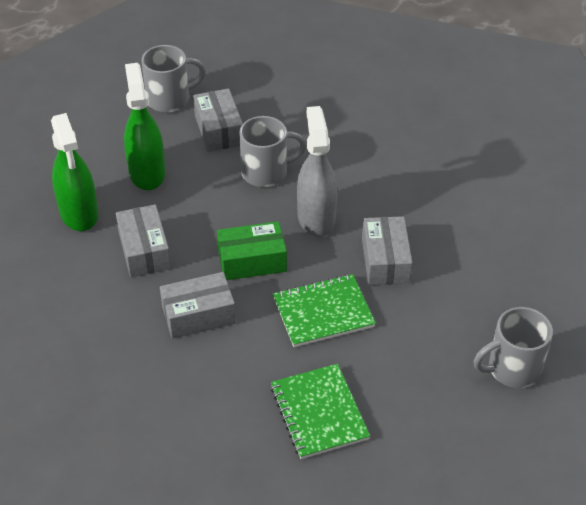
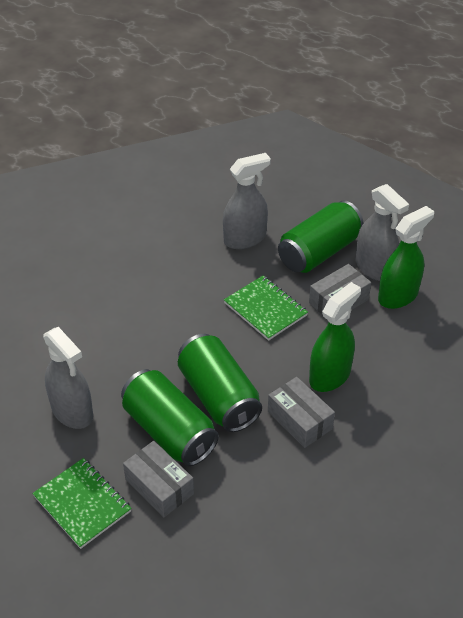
green box: [217,221,287,280] = 1 -> none = 0
green can: none = 0 -> [121,369,219,466] [178,334,262,432] [278,201,363,273] = 3
grey box: [116,204,171,277] [160,272,236,339] [193,88,243,152] [362,216,412,285] = 4 -> [123,441,194,517] [268,377,335,448] [309,264,371,315] = 3
grey mug: [141,45,206,112] [239,116,306,187] [473,307,553,388] = 3 -> none = 0
grey spray bottle: [297,106,337,237] = 1 -> [43,327,93,429] [223,153,271,249] [356,184,409,281] = 3

